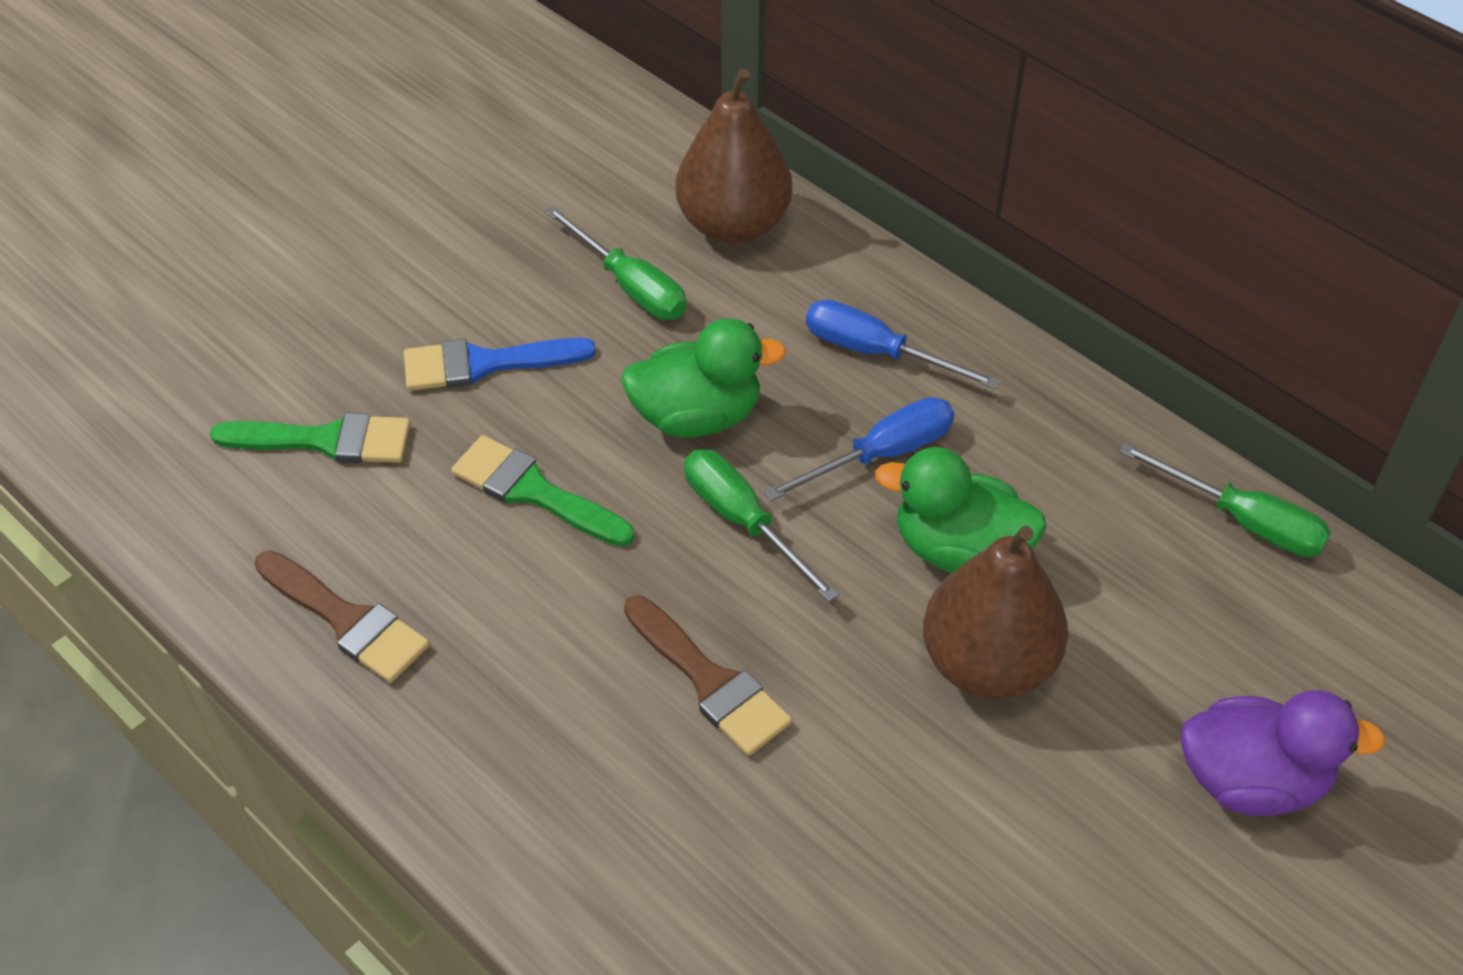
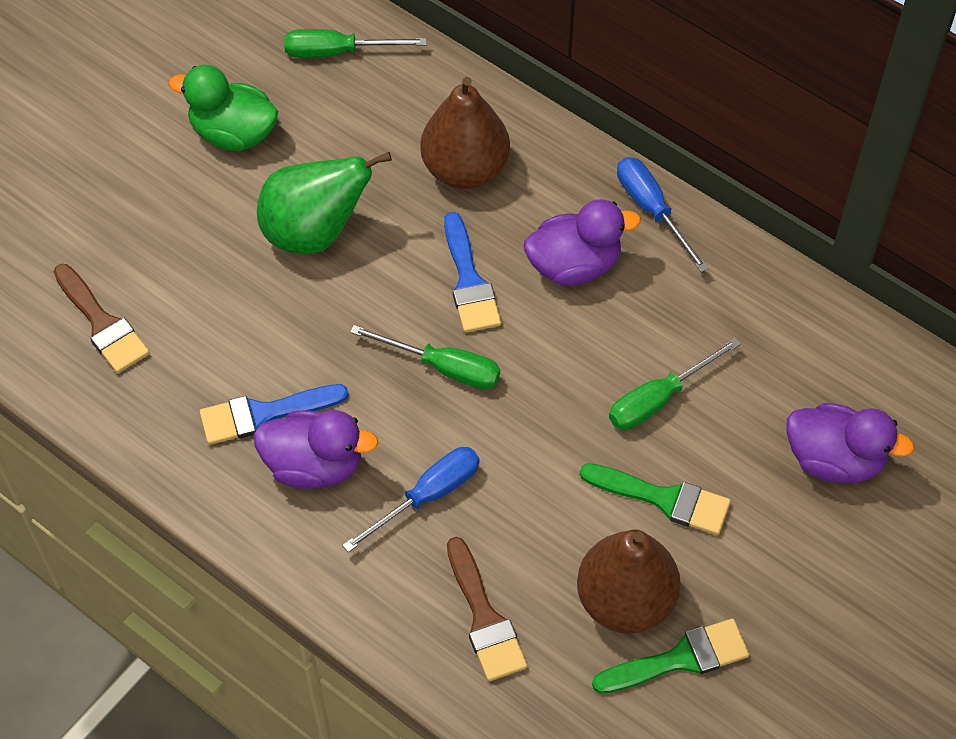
blue brush: [404,338,596,391] = 1 -> [200,384,348,445] [444,212,501,333] = 2
green duck: [621,318,786,438] [875,447,1046,573] = 2 -> [169,65,278,151] = 1
green pear: none = 0 -> [257,152,392,254] = 1
purple duck: [1181,690,1386,816] = 1 -> [254,410,379,489] [524,199,641,286] [786,403,914,483] = 3

